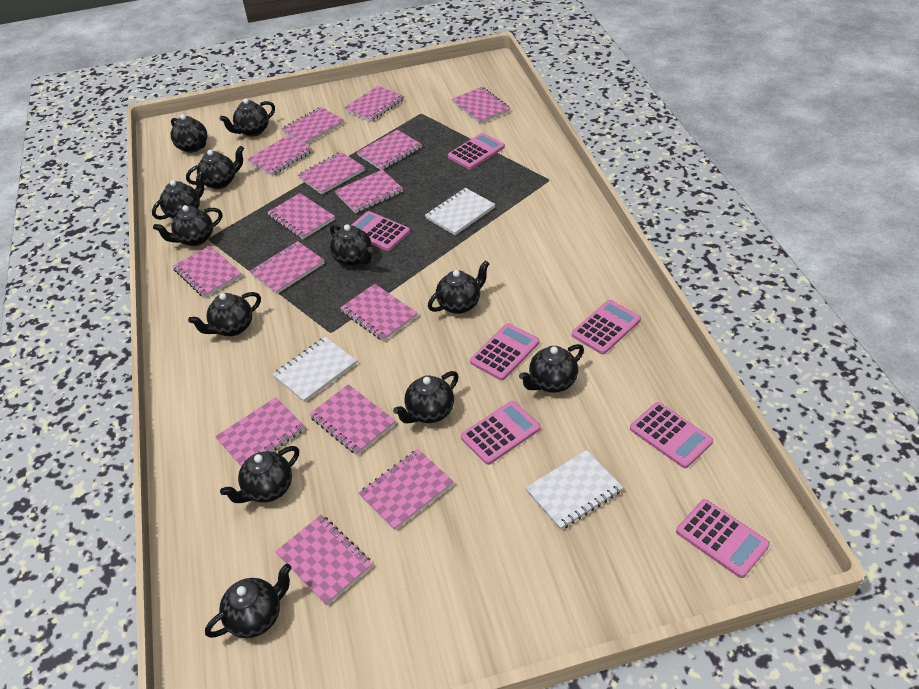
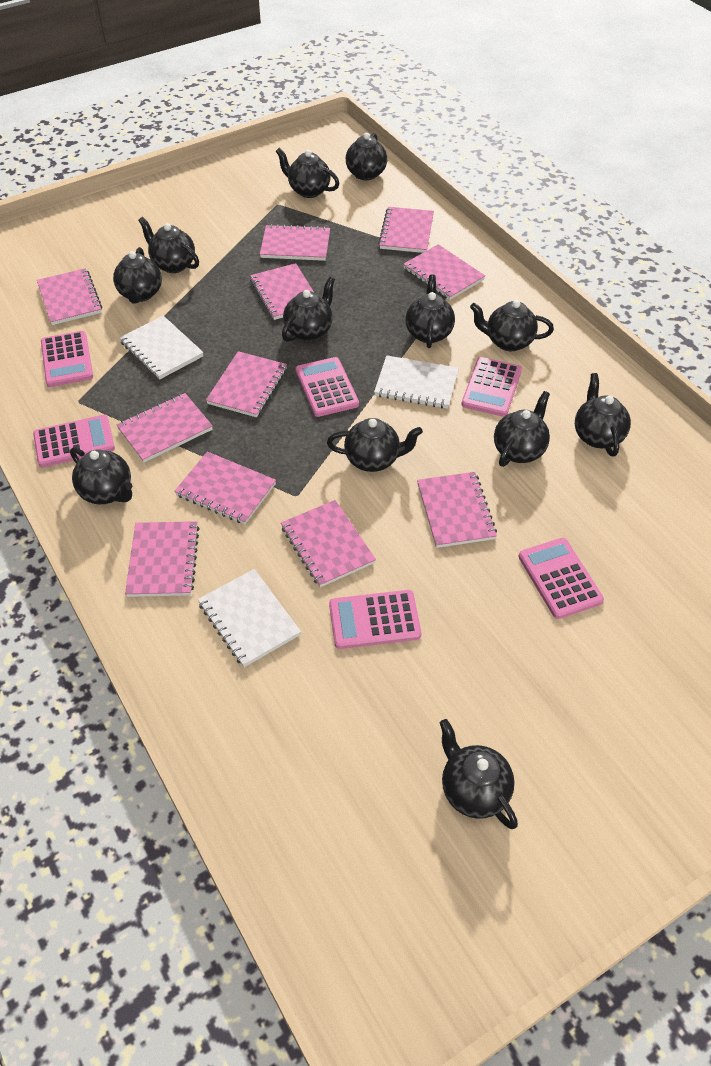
pink calculator: [352,211,410,251] [448,133,505,170] [461,401,541,465] [470,323,539,381] [572,300,641,354] [630,402,713,468] [676,499,770,578] = 7 -> [33,415,115,467] [41,331,93,387] [296,357,359,417] [329,590,422,649] [461,357,522,417] [518,538,604,619] = 6
pink notebook: [173,246,242,298] [215,397,305,466] [247,135,313,176] [249,241,325,294] [267,193,335,239] [275,515,372,606] [282,107,344,145] [298,152,365,194] [309,384,396,455] [335,170,403,213] [340,284,418,341] [344,86,404,122] [357,130,422,170] [359,449,454,530] [452,87,510,124] = 15 -> [37,268,102,325] [117,393,213,463] [125,521,200,597] [174,451,276,524] [206,351,287,417] [250,263,314,320] [260,224,330,261] [281,500,376,587] [378,207,434,253] [403,244,485,300] [417,472,497,548] = 11

